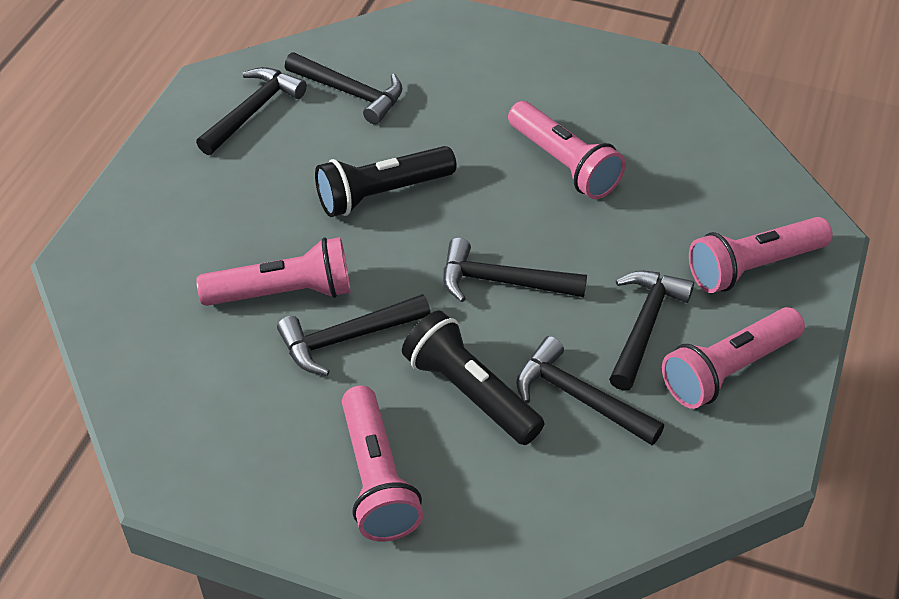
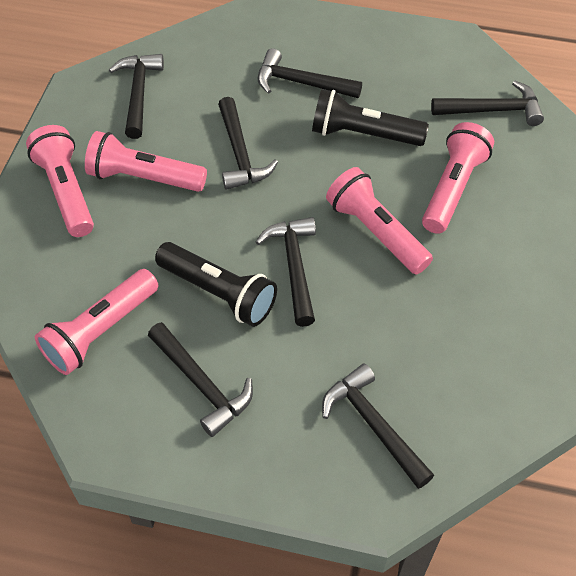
black hammer: [196,67,307,155] [277,294,430,376] [285,52,403,125] [443,238,587,302] [516,336,664,445] [609,271,694,391] = 6 -> [109,54,164,139] [148,322,253,437] [218,97,278,190] [256,217,316,327] [258,48,362,98] [322,363,434,489] [431,81,544,126] = 7

